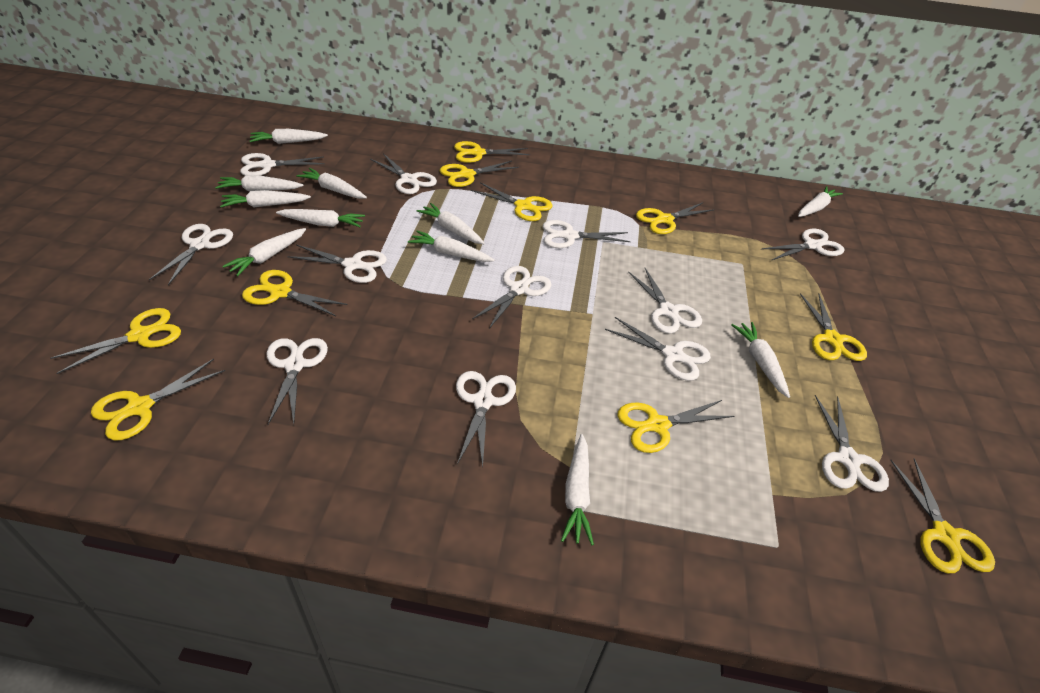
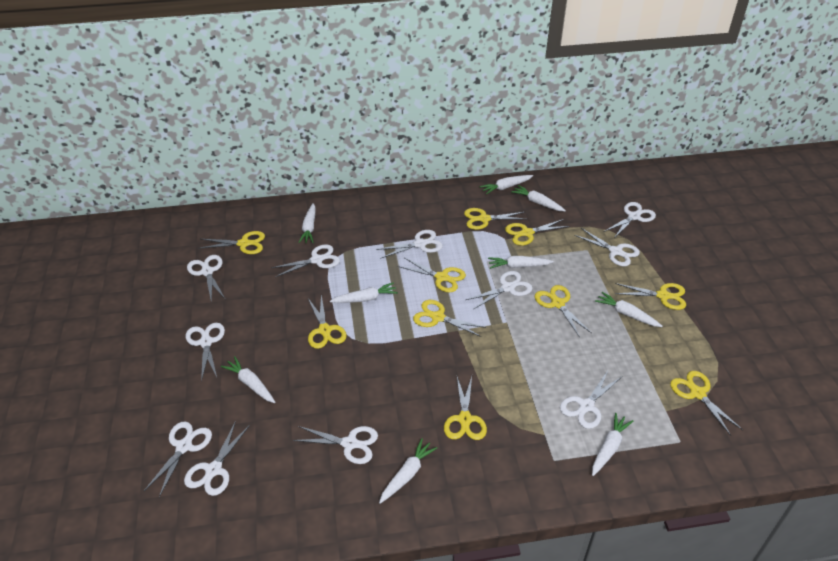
white carrot: [215,175,304,191] [220,190,311,207] [222,228,306,276] [249,129,328,144] [276,209,365,227] [296,168,367,199] [408,231,495,262] [417,203,485,244] [561,434,594,545] [731,322,790,398] [798,186,843,217] = 11 -> [221,356,275,403] [298,203,316,243] [330,282,398,303] [379,438,437,504] [480,175,533,195] [488,256,554,269] [511,185,566,212] [592,413,633,476] [595,292,663,327] = 9
white scissors: [149,224,233,285] [240,153,325,176] [267,338,328,425] [287,245,387,283] [370,153,437,194] [456,371,516,467] [472,266,552,329] [543,220,631,248] [605,317,711,381] [628,268,702,334] [761,229,844,261] [815,395,889,492] = 12 -> [143,421,212,497] [184,421,250,496] [186,323,225,382] [187,255,226,302] [271,244,340,277] [293,426,378,464] [376,230,443,259] [466,271,533,309] [560,371,622,429] [574,228,640,266] [604,202,656,238] = 11

